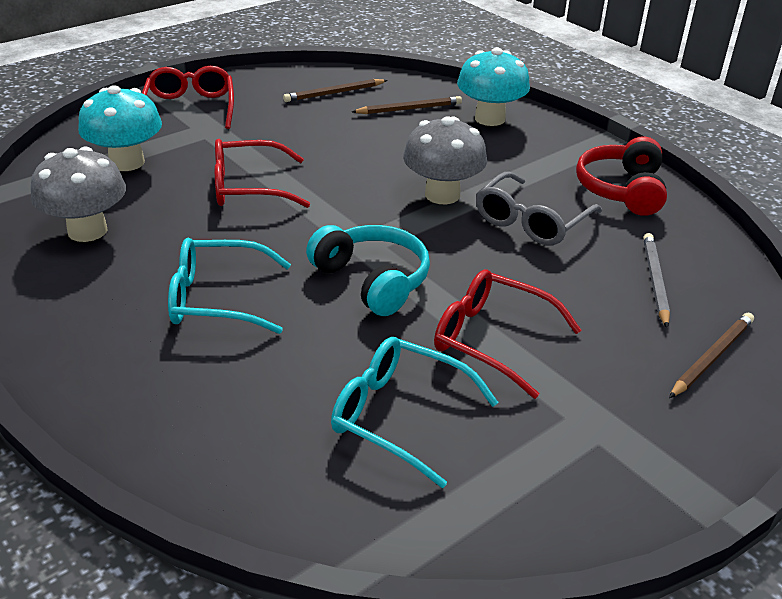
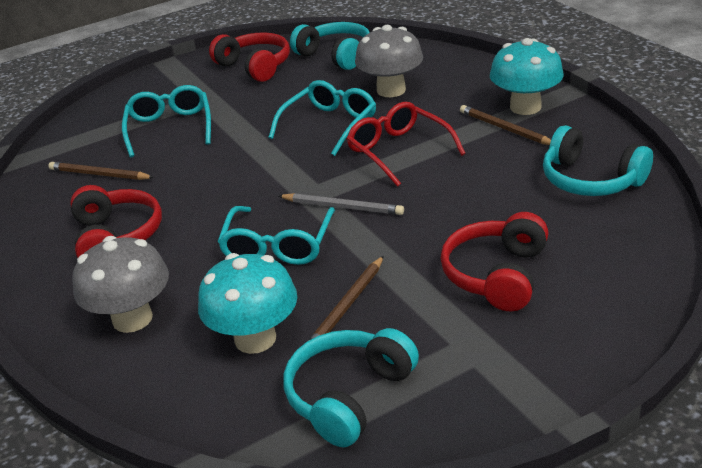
grey glasses: [476,172,602,245] = 1 -> none = 0
red glasses: [142,66,234,129] [215,139,310,208] [434,269,581,399] = 3 -> [346,102,466,187] = 1
red headphones: [576,137,667,216] = 1 -> [70,185,162,258] [209,33,290,82] [440,212,549,311] = 3
turquoise glasses: [168,238,291,334] [331,337,499,488] = 2 -> [122,85,211,158] [217,206,335,265] [269,80,376,156] = 3
turquoise headphones: [306,225,430,316] = 1 -> [283,328,419,447] [290,22,370,70] [543,125,653,196] = 3

